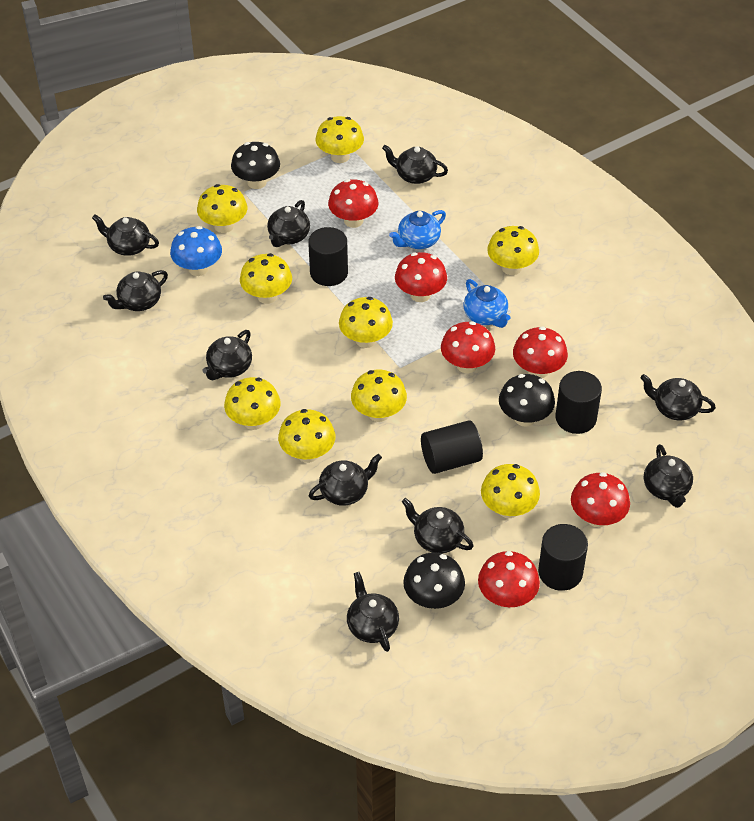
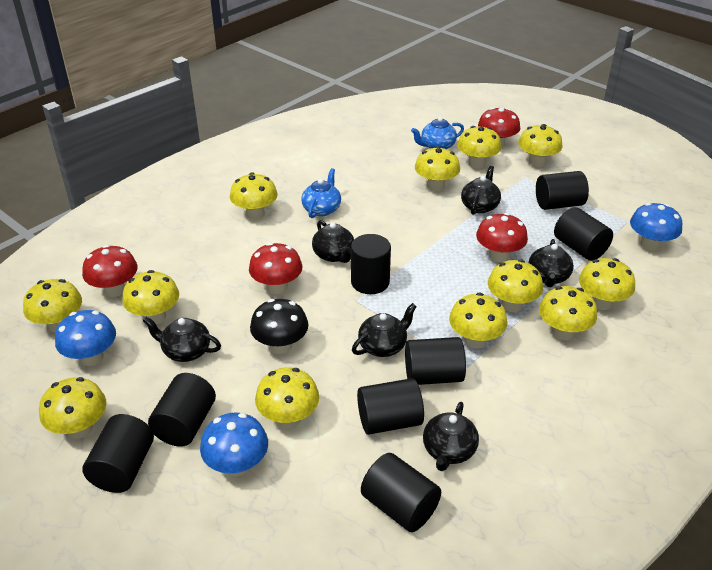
black cylinder: [308,227,348,286] [421,420,483,474] [538,524,588,591] [555,371,602,434] = 4 -> [82,414,154,493] [148,373,216,447] [351,234,391,294] [357,378,424,435] [361,453,441,532] [405,337,466,385] [536,171,589,210] [554,207,613,261] = 8
black mushroom: [231,142,280,189] [403,552,465,609] [499,374,555,427] = 3 -> [250,299,308,354] = 1
black teapot: [92,214,159,256] [103,270,168,311] [203,330,252,380] [267,200,310,247] [309,454,382,506] [347,572,399,652] [382,145,448,184] [402,498,474,553] [640,374,716,421] [644,444,693,508] = 10 -> [143,317,221,362] [312,220,354,263] [352,303,417,357] [423,402,479,471] [461,166,501,215] [528,239,574,287] = 6
blue mushroom: [170,226,222,276] = 1 -> [55,310,116,366] [200,412,268,476] [630,203,682,251] = 3
red mushroom: [328,179,378,228] [395,252,447,302] [441,321,495,373] [478,551,540,608] [513,326,568,378] [571,472,630,527] = 6 -> [82,245,138,297] [249,243,303,294] [476,213,528,262] [478,107,520,148] = 4
yellow mushroom: [197,184,247,233] [224,377,280,430] [240,253,292,304] [278,409,336,463] [316,116,364,163] [339,297,393,348] [351,370,407,422] [481,464,540,518] [487,226,539,275] = 9 -> [23,279,82,332] [39,377,106,439] [122,270,179,324] [230,173,278,220] [255,367,319,428] [415,146,460,191] [449,293,507,348] [457,126,501,169] [488,259,543,312] [518,124,562,167] [539,286,597,340] [579,258,635,310] = 12

